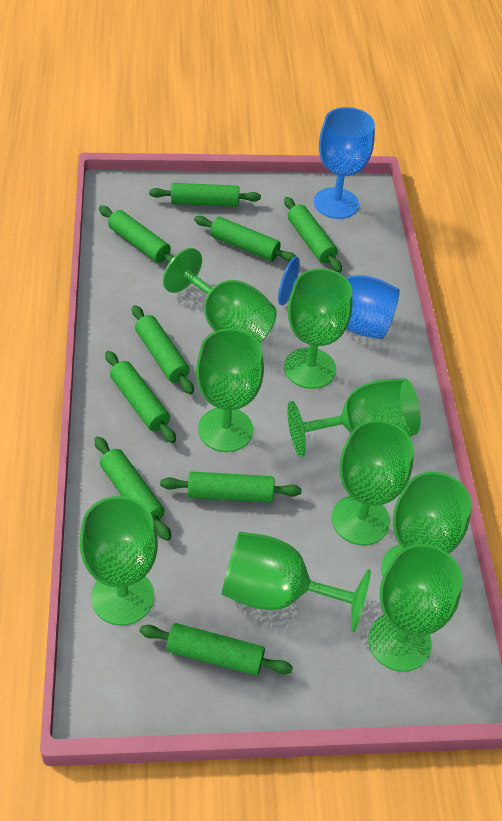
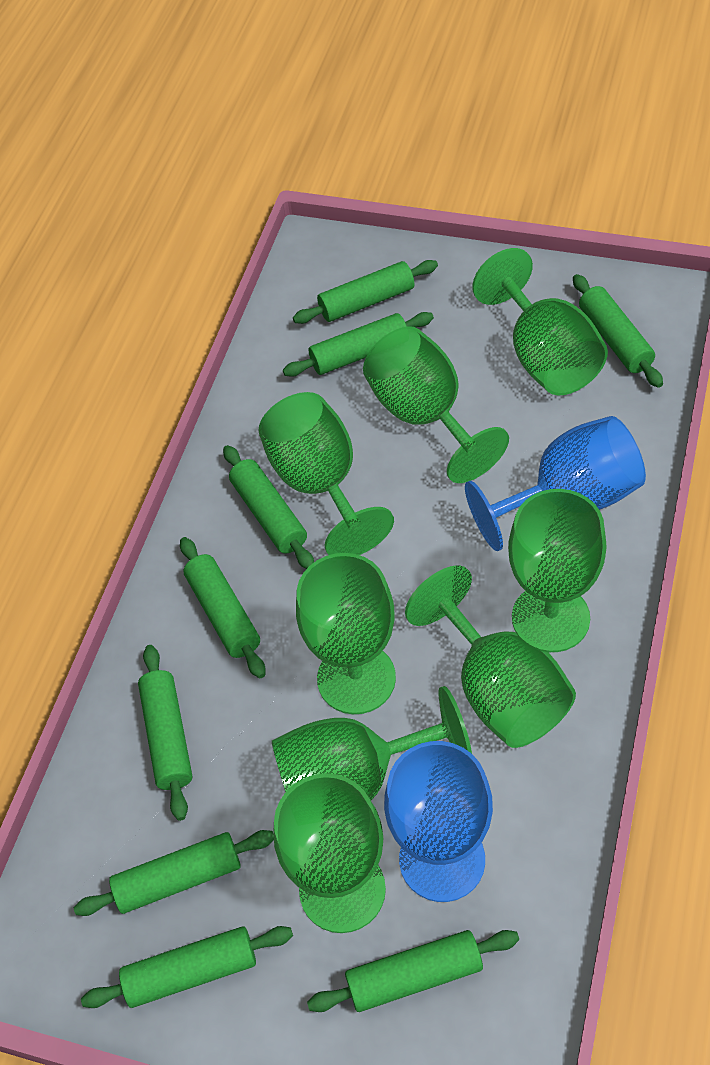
green goblet: [80,496,158,626] [163,248,277,343] [196,329,264,452] [222,532,371,632] [284,268,352,389] [287,378,421,457] [332,420,414,545] [368,544,462,672] [381,472,472,576] = 9 -> [258,392,394,555] [272,686,472,800] [273,773,386,933] [296,553,396,714] [363,326,509,483] [405,565,576,748] [472,248,608,395] [508,489,607,652] = 8

